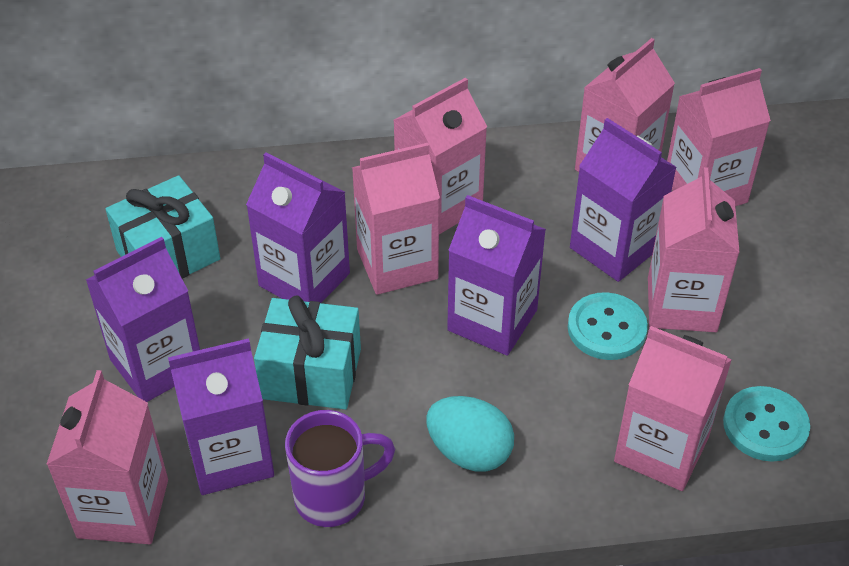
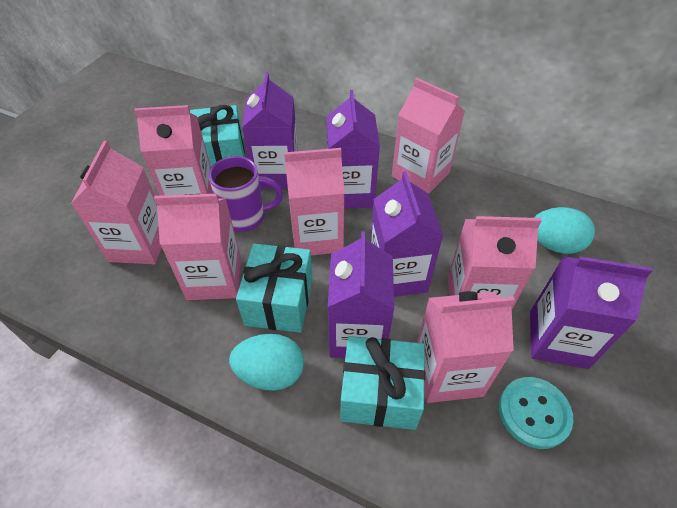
turquoise button: [568,292,648,360] [723,386,810,462] = 2 -> [499,377,573,449] = 1
turquoise egg: [426,396,514,471] = 1 -> [229,334,304,391] [534,207,595,254] = 2
turquoise gift: [106,175,220,279] [254,296,361,409] = 2 -> [190,105,245,167] [236,244,313,333] [341,336,425,430] = 3

